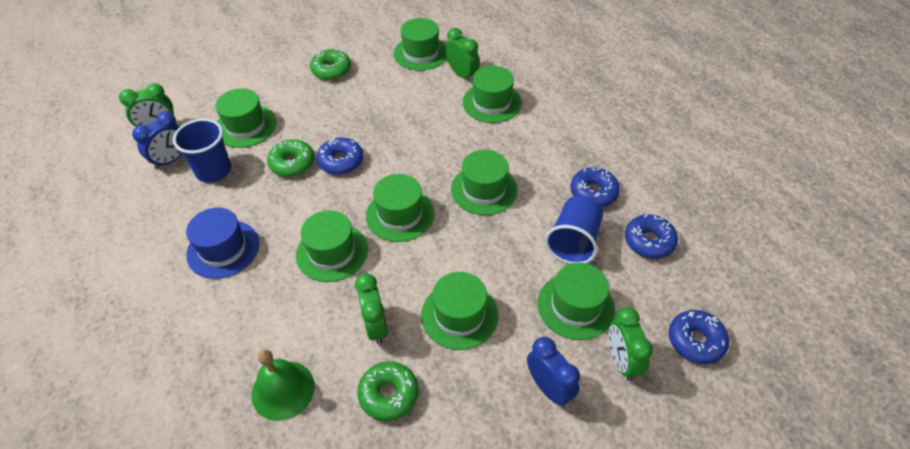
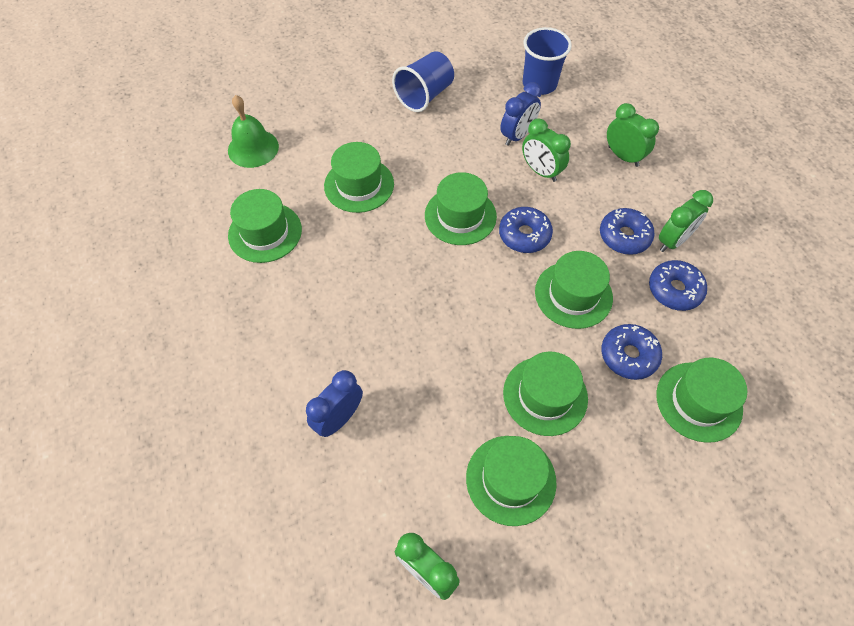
blue hat: [186,207,259,279] = 1 -> none = 0
green donut: [267,139,315,177] [310,49,351,80] [357,361,419,421] = 3 -> none = 0
green hat: [215,88,276,148] [296,210,368,282] [366,174,434,242] [394,18,447,71] [421,272,498,350] [451,150,518,215] [463,66,522,123] [538,263,615,340] = 8 -> [228,189,302,263] [324,142,394,213] [425,172,497,245] [466,436,557,526] [503,352,588,436] [535,251,613,329] [656,358,747,443] = 7

